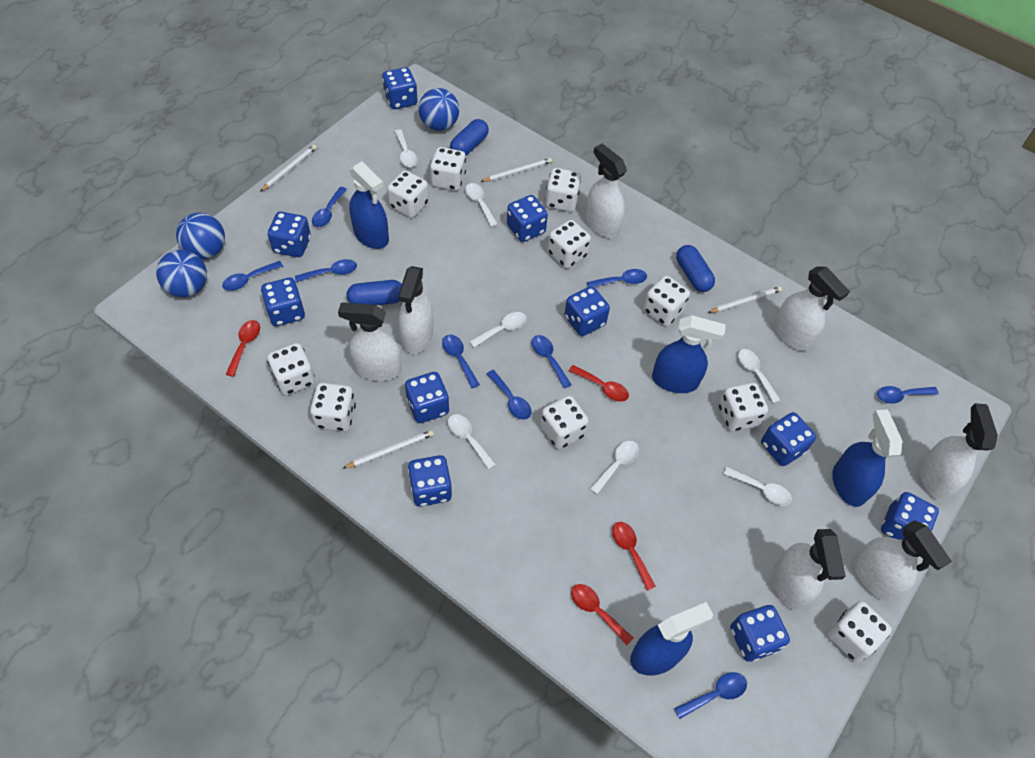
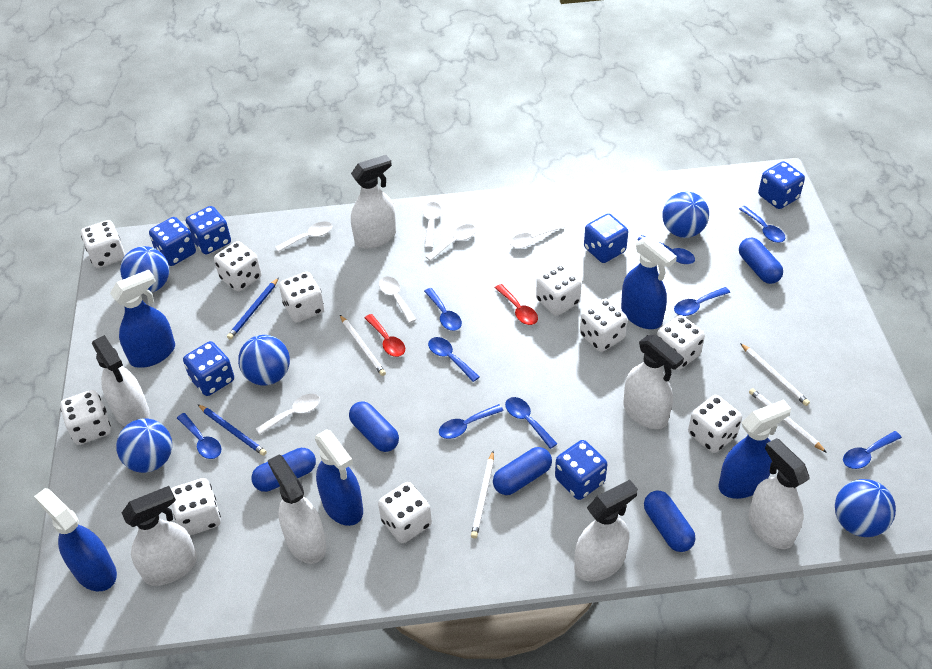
blue ball: [156,250,207,297] [176,213,225,259] [418,88,459,131] = 3 -> [116,418,172,473] [120,246,169,294] [238,335,290,386] [663,192,709,238] [835,479,896,537] = 5
blue capsule: [347,280,402,305] [450,119,489,156] [676,245,715,292] = 3 -> [251,448,316,492] [349,401,399,452] [493,447,552,495] [644,491,695,552] [739,238,783,284] = 5
blue dice: [261,277,305,326] [268,212,311,257] [382,67,418,109] [405,372,449,423] [408,455,452,507] [507,195,548,242] [564,286,610,336] [730,605,790,662] [761,412,816,466] [881,492,939,540] = 10 -> [149,217,196,266] [183,341,234,396] [186,206,231,254] [555,440,607,500] [584,213,628,263] [758,161,805,209] = 6
blue pencil: none = 0 -> [198,405,267,456] [227,278,279,340] = 2
blue spray bottle: [349,162,389,249] [630,602,713,676] [652,315,726,393] [832,409,902,507] = 4 -> [34,488,117,591] [110,270,175,368] [315,430,363,526] [621,236,677,329] [718,399,791,499] = 5
red spoon: [225,320,260,377] [569,365,629,402] [571,584,633,645] [612,522,656,591] = 4 -> [365,314,405,357] [495,284,538,325] = 2
white spoon: [394,129,418,167] [448,414,496,470] [465,183,498,227] [469,312,527,347] [590,441,639,494] [724,467,792,506] [738,349,780,404] = 7 -> [256,394,320,435] [275,221,332,252] [379,276,417,323] [423,202,441,248] [425,224,476,261] [510,222,565,249] = 6

